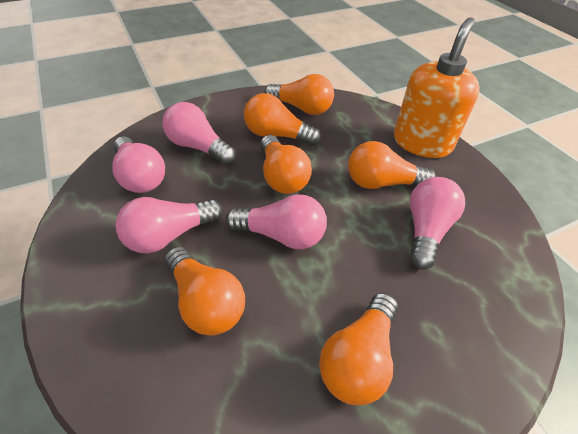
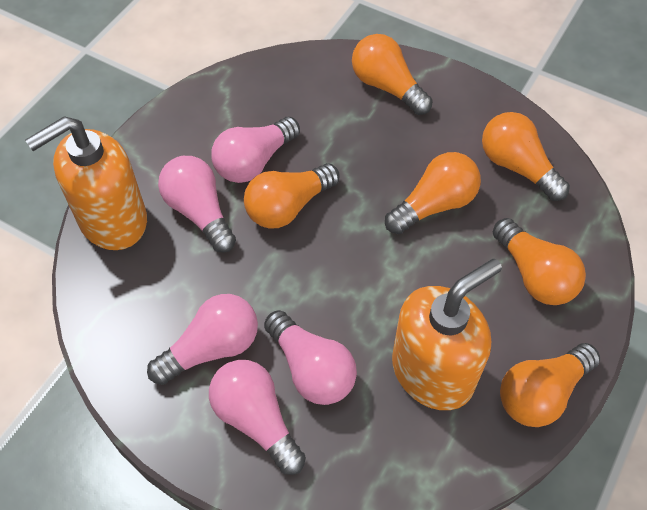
orange soap dispenser: [394,17,480,158] = 1 -> [25,116,147,250] [392,259,502,410] = 2

